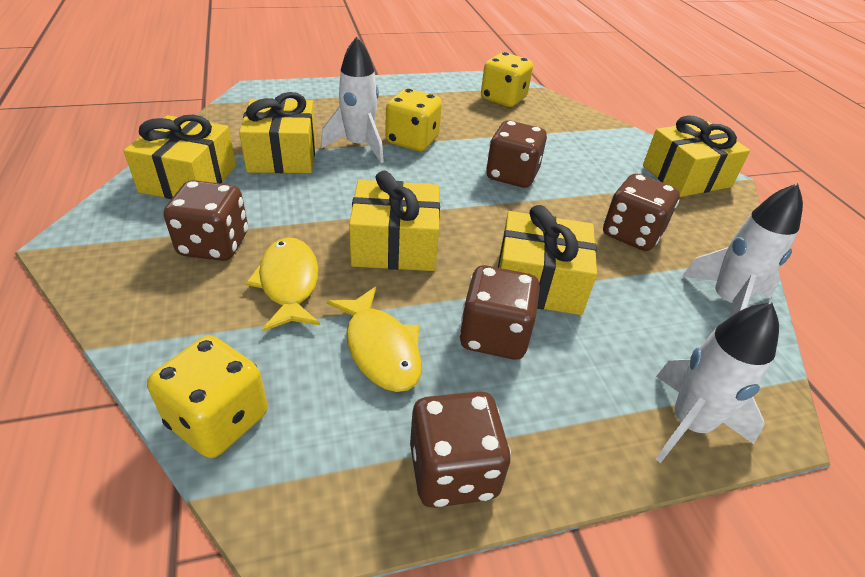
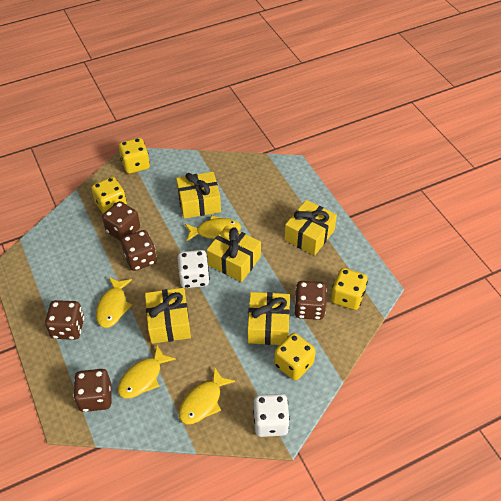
white dice: none = 0 -> [177,250,210,288] [253,394,290,437] = 2
white rocket: [321,36,384,163] [656,302,779,463] [682,183,803,317] = 3 -> none = 0
yellow dice: [147,335,268,458] [385,89,442,151] [481,52,533,107] = 3 -> [91,177,127,214] [119,138,150,174] [274,333,316,380] [331,268,368,310] = 4
yellow fish: [245,237,320,331] [327,287,422,392] = 2 -> [96,277,132,328] [118,345,176,399] [179,367,235,424] [185,215,241,242] = 4

